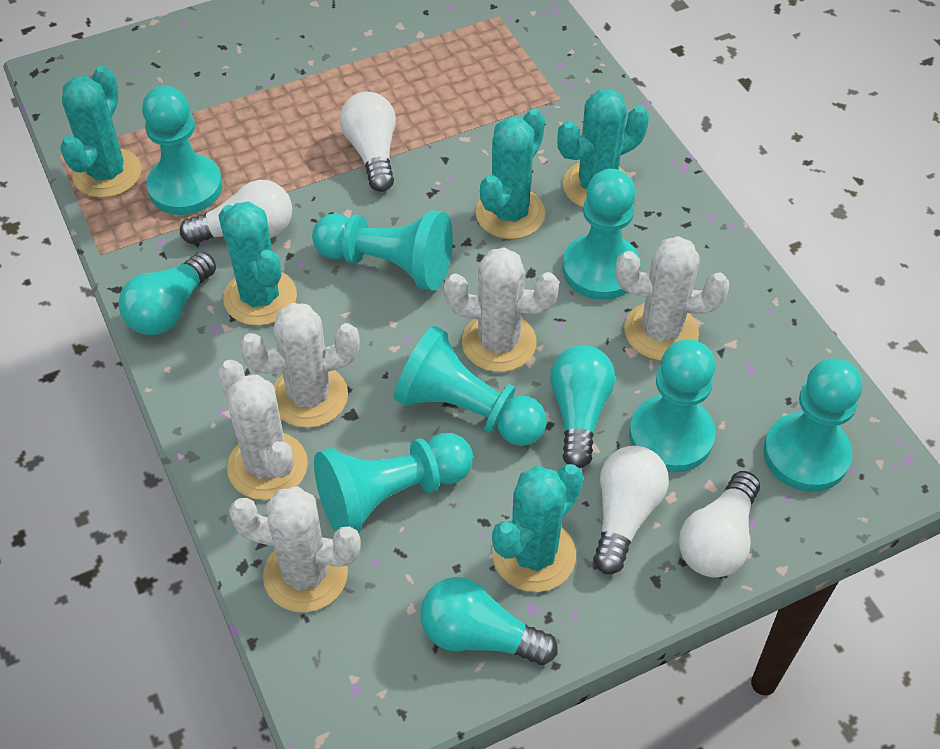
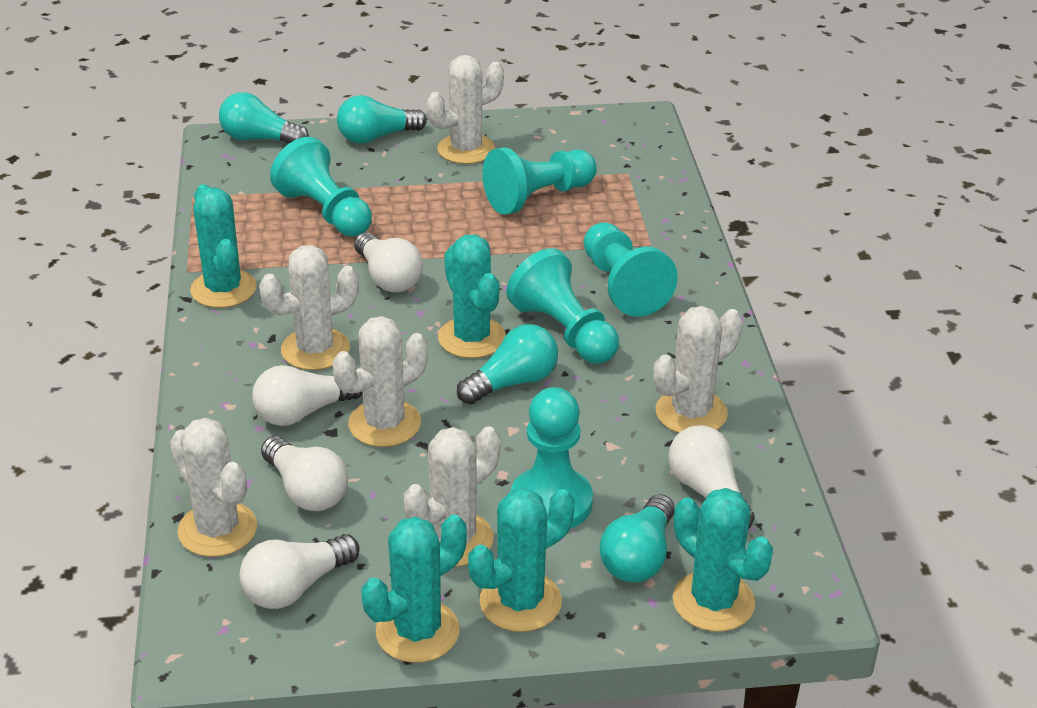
turquoise light bulb: [119,252,216,335] [420,577,558,665] [550,345,615,468] = 3 -> [219,92,309,143] [337,95,427,144] [457,324,558,404] [600,494,675,582] = 4
turquoise pawn: [142,85,222,215] [312,210,453,291] [314,433,473,533] [394,326,547,446] [563,169,641,300] [629,339,715,473] [763,358,862,492] = 7 -> [270,137,372,237] [483,148,597,215] [506,248,619,364] [511,387,593,529] [584,222,678,317] = 5
white cactus: [218,360,308,500] [229,486,361,612] [239,303,360,428] [444,247,559,372] [616,236,729,361] = 5 -> [170,418,257,557] [259,245,359,370] [333,316,428,447] [404,426,501,567] [427,55,504,164] [653,306,743,433] = 6
white light bulb: [180,180,292,244] [340,92,396,192] [593,446,669,574] [679,471,760,578] = 4 -> [239,534,360,609] [252,365,363,426] [261,436,348,511] [354,232,423,292] [668,425,755,529] = 5

